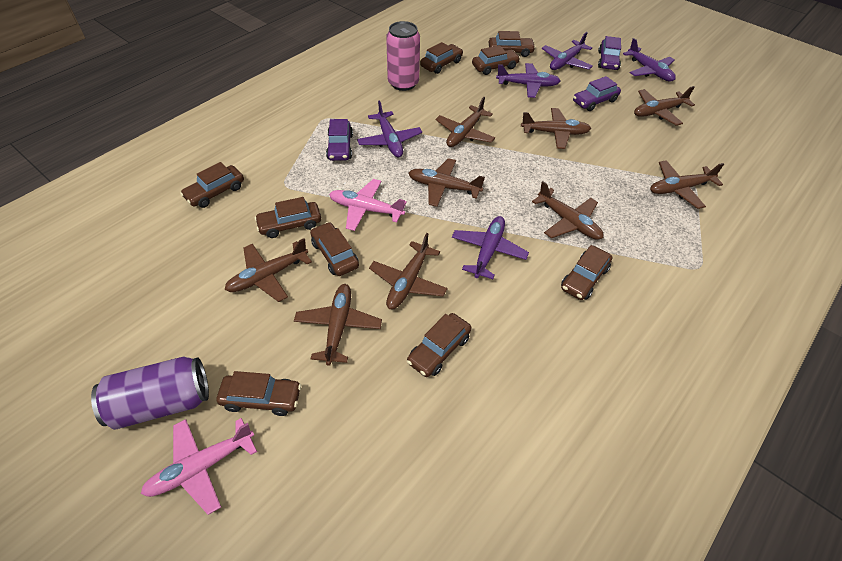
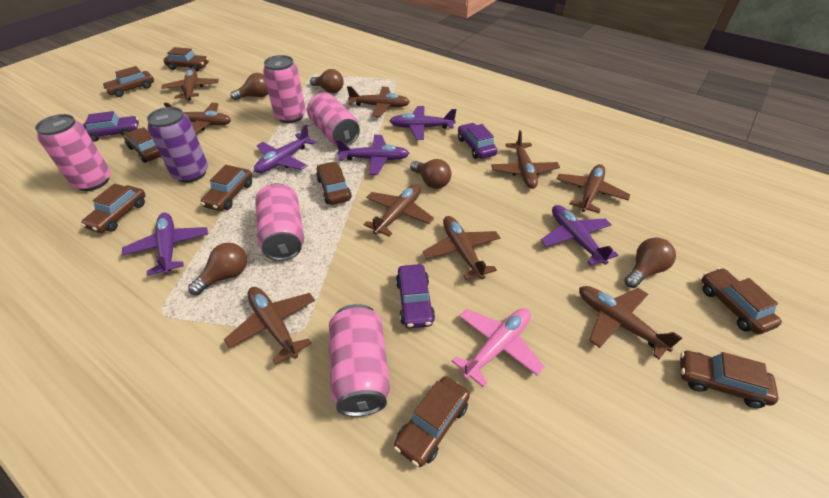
brown light bulb: none = 0 -> [188,243,247,295] [230,73,268,100] [310,69,344,93] [410,159,451,189] [624,238,676,288] = 5
pink can: [386,21,420,91] = 1 -> [35,114,111,191] [255,183,304,261] [263,55,306,123] [307,93,360,146] [329,304,390,417] = 5
pink plane: [141,418,257,515] [329,179,407,231] = 2 -> [451,308,545,387] = 1

